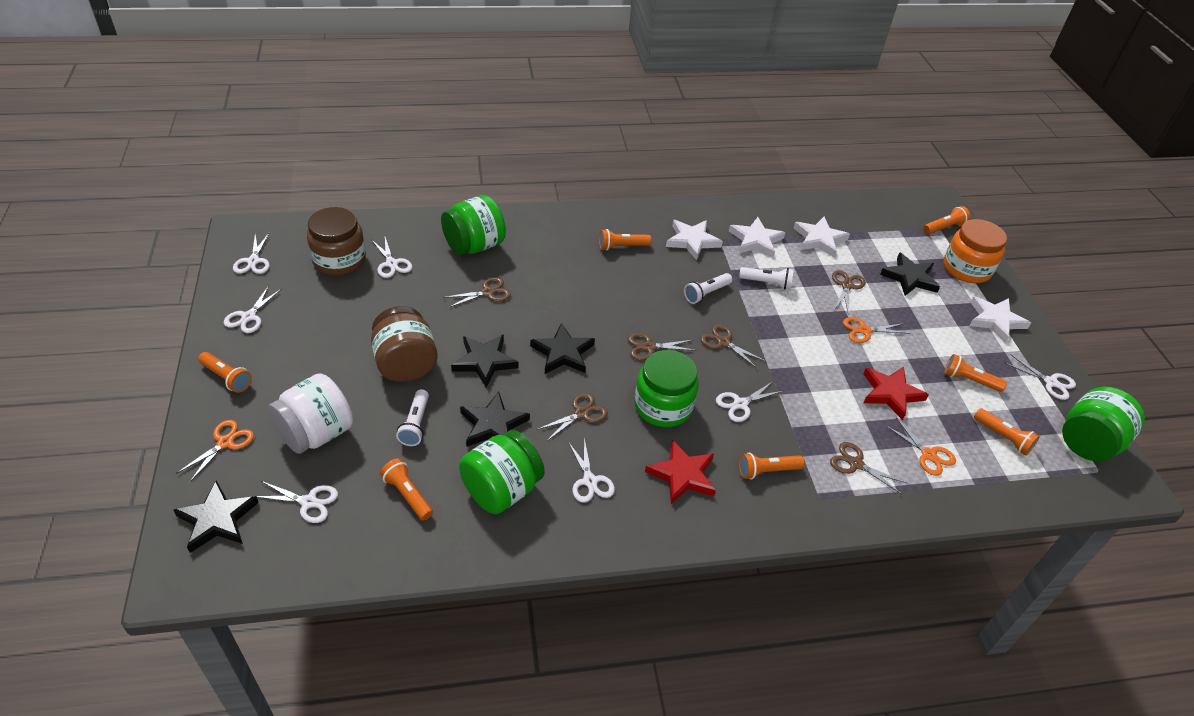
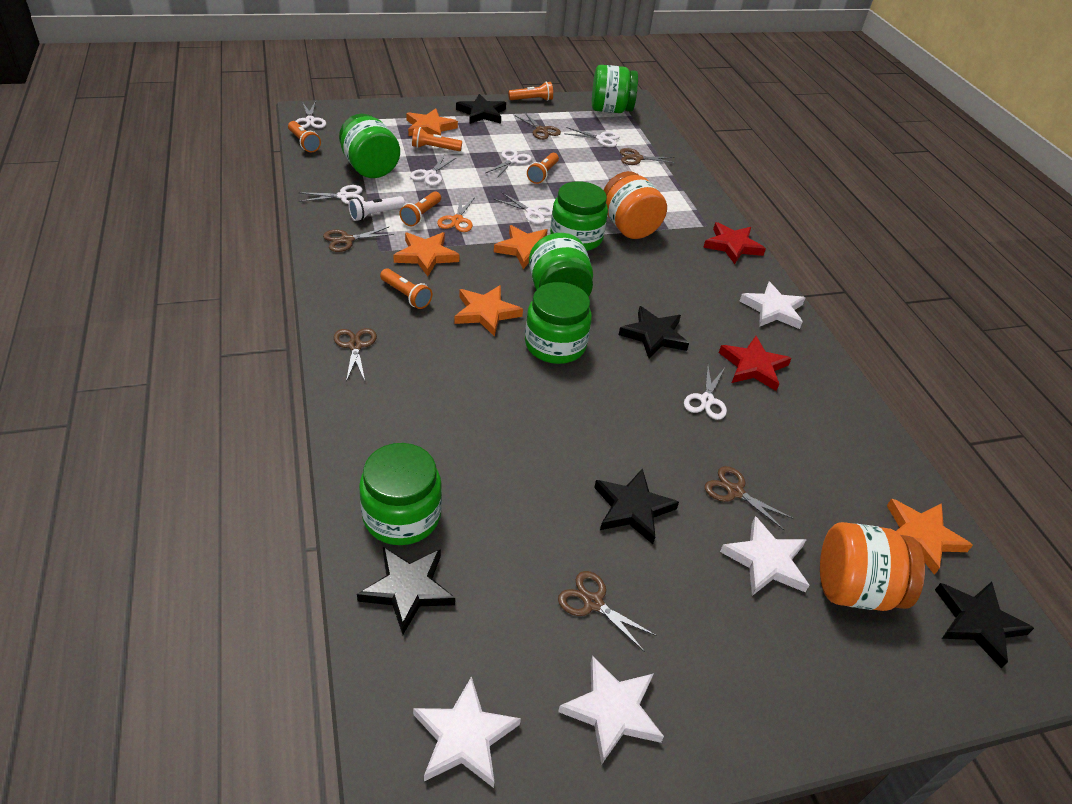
brown jar: [307,207,366,276] [371,306,438,382] = 2 -> none = 0
green jar: [441,195,506,255] [459,430,545,514] [634,350,699,427] [1062,387,1145,462] = 4 -> [339,114,400,178] [359,443,442,545] [525,282,592,364] [529,233,593,297] [550,181,608,251] [592,65,638,113] = 6
orange flashlight: [198,352,252,393] [380,458,433,520] [599,229,651,250] [739,452,805,479] [923,206,971,234] [944,354,1007,392] [974,408,1040,456] = 7 -> [288,121,321,152] [380,268,432,309] [399,191,441,226] [412,127,462,151] [508,82,553,101] [527,153,559,184] = 6
orange jar: [944,219,1007,283] = 1 -> [604,171,667,239] [820,522,925,611] = 2
orange scissors: [176,420,254,483] [843,317,910,343] [885,418,956,476] = 3 -> [437,197,475,232] = 1
orange star: none = 0 -> [393,232,459,276] [406,108,458,136] [454,285,523,337] [494,225,548,269] [887,498,973,575] = 5
white flashlight: [396,389,429,446] [684,273,732,304] [739,267,794,290] = 3 -> [348,196,405,221] = 1
white jar: [268,373,353,454] = 1 -> none = 0

